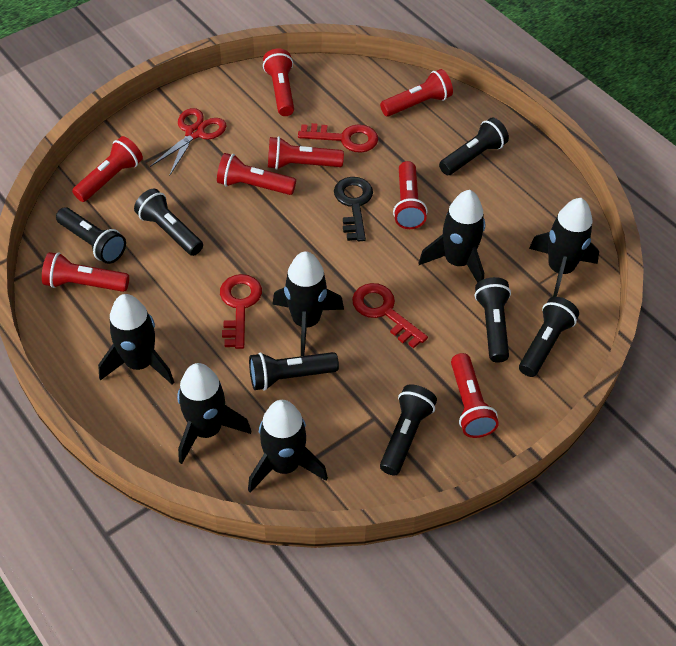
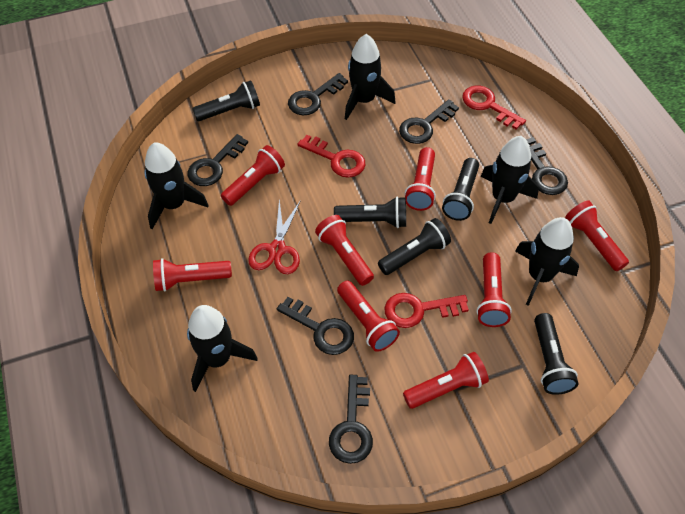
black flashlight: [56,207,126,264] [134,188,203,256] [249,352,339,391] [380,384,437,476] [439,118,509,175] [475,277,511,363] [519,297,579,377] = 7 -> [192,80,260,121] [334,196,406,228] [378,218,451,275] [442,158,479,221] [534,313,579,395] = 5
black key: [334,177,373,241] = 1 -> [188,134,248,186] [277,297,354,355] [288,73,348,115] [329,375,373,464] [399,99,459,144] [526,137,568,195] = 6
black rocket: [98,294,174,385] [177,363,251,464] [248,400,328,493] [272,251,344,356] [419,190,485,283] [529,198,599,297] = 6 -> [144,142,209,229] [187,305,258,392] [345,34,395,120] [480,136,539,224] [515,217,579,306] = 5

